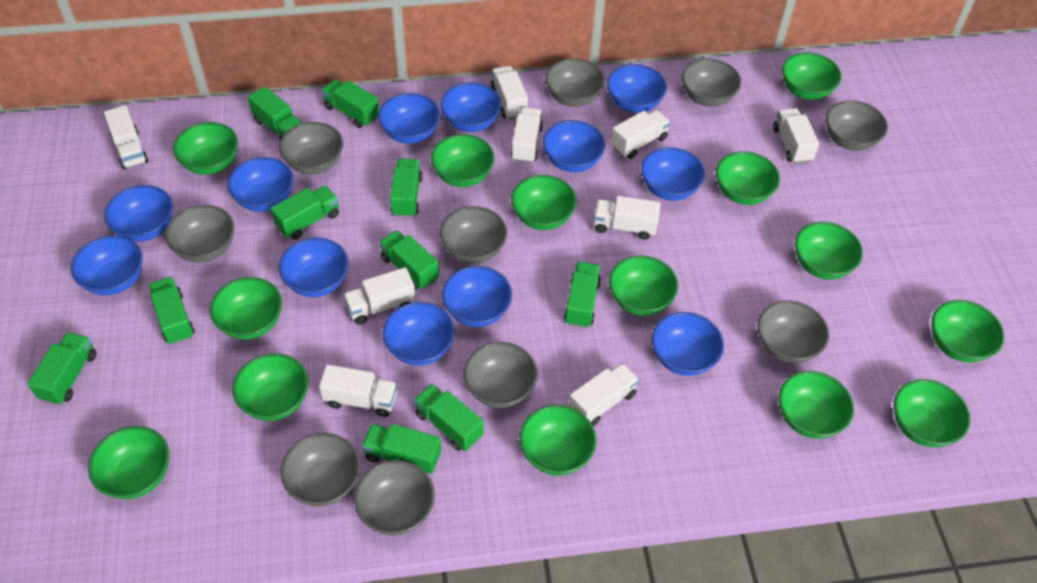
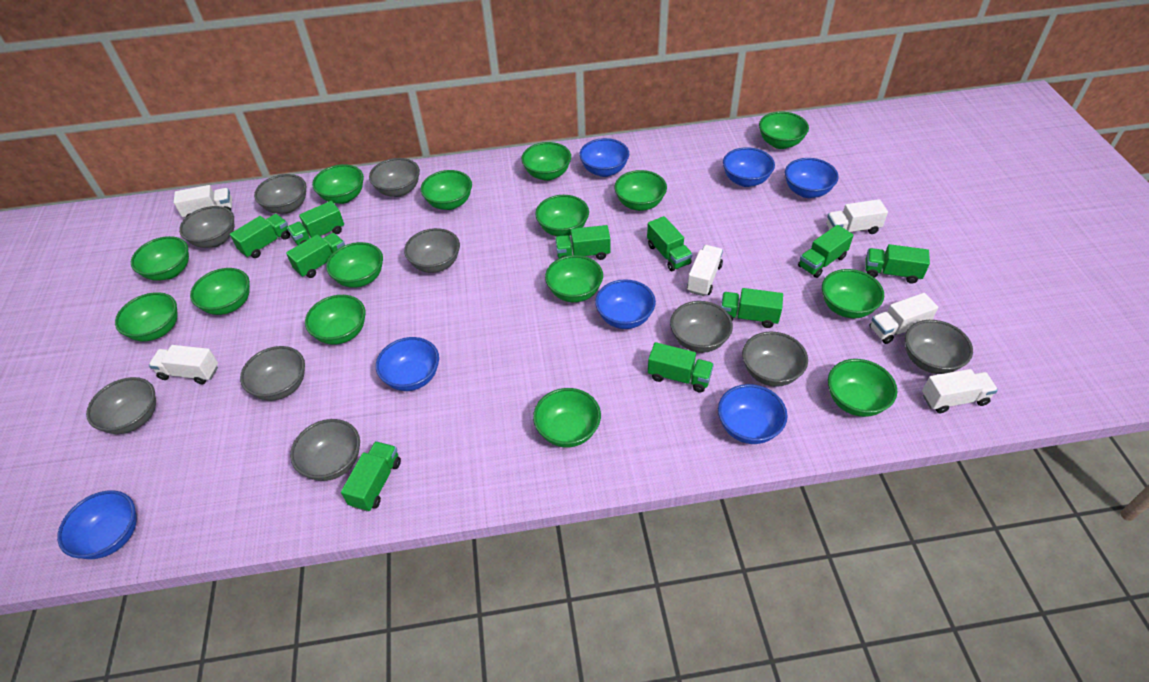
blue bowl: [71,235,143,295] [104,185,173,242] [227,157,294,212] [279,238,349,297] [378,93,440,144] [383,302,455,366] [440,82,502,132] [442,266,512,327] [542,120,606,172] [607,64,667,113] [641,147,705,201] [652,312,724,376] = 12 -> [57,490,137,559] [376,337,439,391] [579,138,629,177] [595,279,656,329] [718,384,787,444] [723,147,775,187] [785,158,839,198] = 7
green bowl: [88,426,170,499] [173,122,238,175] [210,277,282,339] [232,353,309,421] [431,134,495,187] [511,175,577,230] [519,405,596,476] [609,255,678,316] [716,151,780,205] [778,371,854,439] [782,52,841,100] [795,222,863,279] [894,379,970,447] [931,300,1004,362] = 14 -> [115,292,178,341] [131,236,189,281] [190,268,250,315] [305,295,366,345] [312,164,364,204] [326,242,383,288] [421,170,472,210] [522,142,571,181] [533,388,601,447] [535,195,589,236] [545,255,603,302] [614,170,667,211] [759,112,809,149] [822,269,884,318] [828,359,897,417] = 15
white truck: [104,105,149,170] [319,365,397,417] [343,267,416,325] [490,66,528,120] [511,107,543,163] [569,363,639,426] [594,196,661,240] [611,110,671,159] [773,108,820,164] = 9 -> [149,345,218,384] [174,185,232,218] [687,245,723,296] [827,199,888,234] [870,293,938,344] [922,369,998,413] = 6

